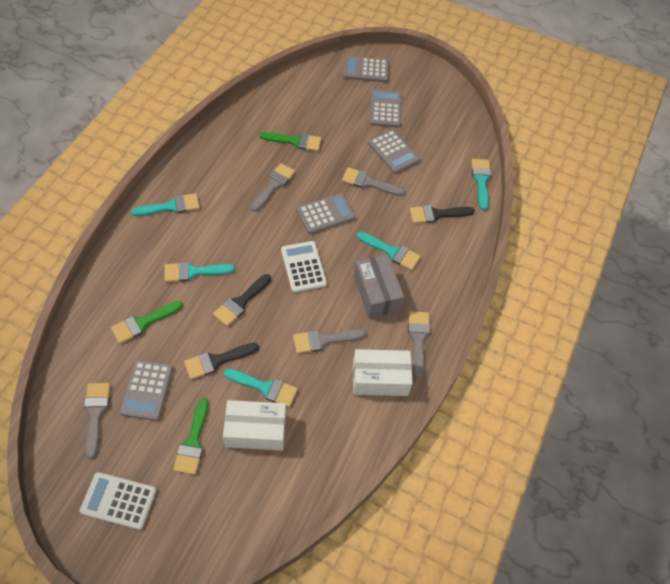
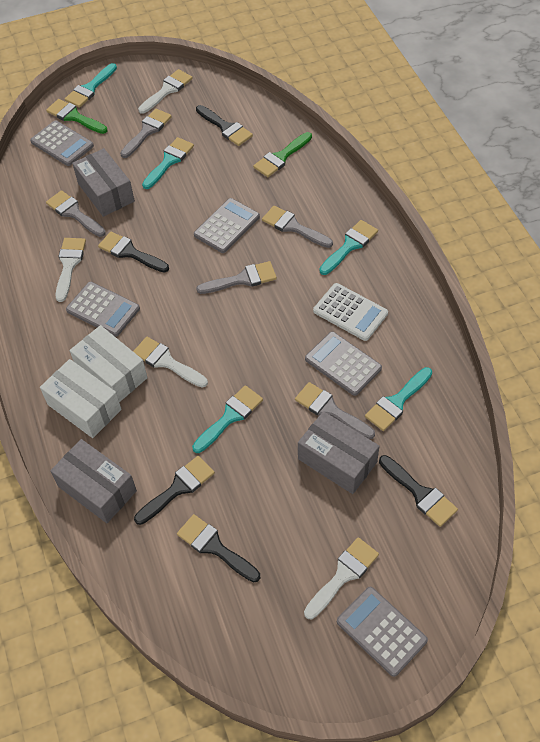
black brush: [184,343,259,380] [213,274,271,326] [410,205,475,224] = 3 -> [98,232,169,273] [134,456,215,525] [177,514,260,582] [196,105,253,146] [379,455,458,527] = 5
green brush: [111,301,183,344] [173,398,208,475] [259,132,322,151] = 3 -> [46,99,107,134] [253,132,312,177] = 2
grey box: [354,254,404,318] = 1 -> [50,439,137,523] [72,148,135,217] [298,411,379,494] = 3
white brush: none = 0 -> [56,238,86,302] [133,337,208,388] [138,69,193,114] [304,537,379,619] = 4
white calculator: [80,472,156,530] [281,241,327,293] = 2 -> [313,283,388,341] = 1

